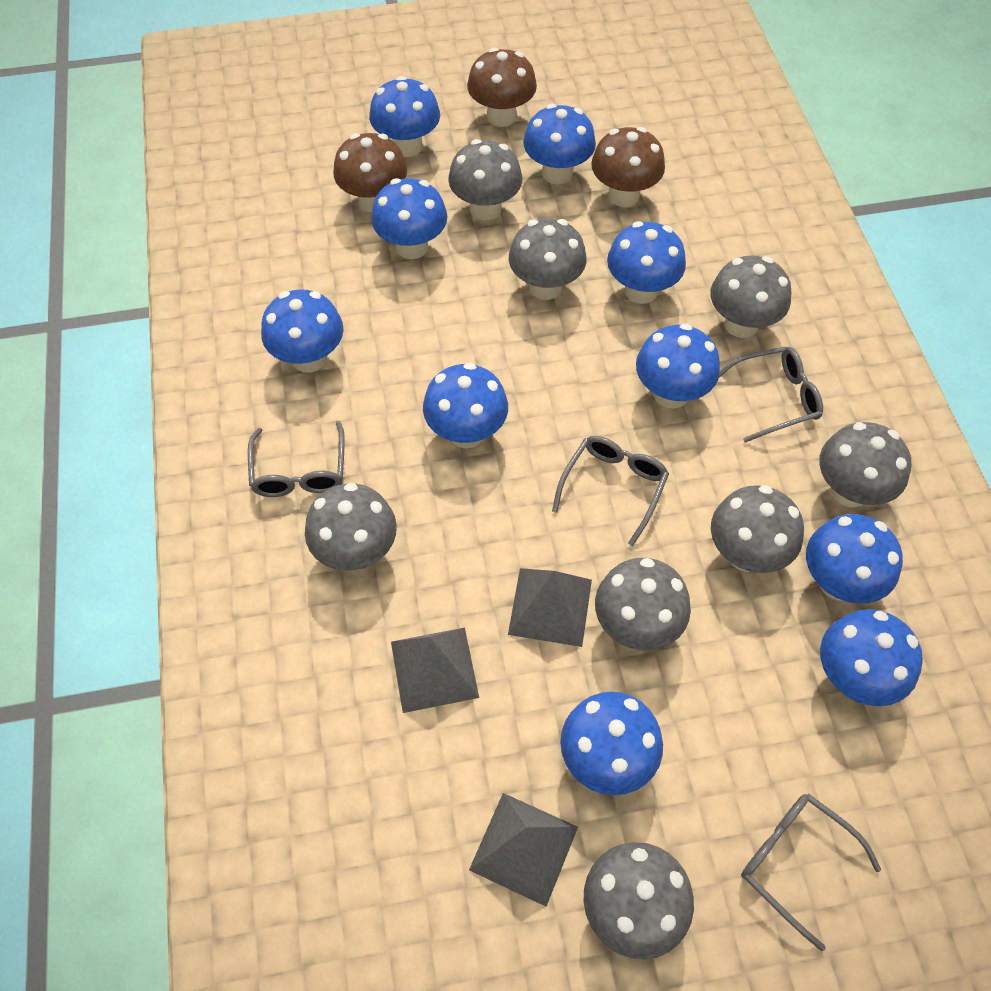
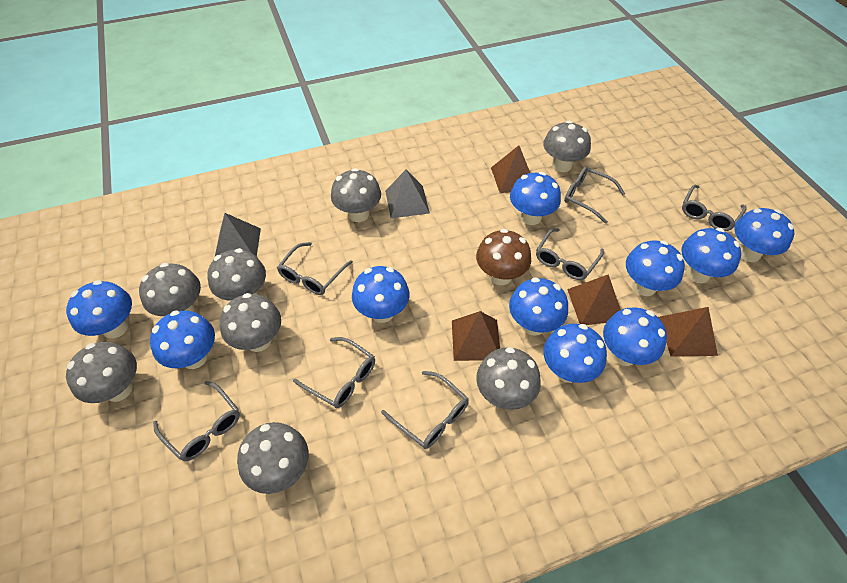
brown mushroom: [333,133,407,213] [467,47,537,127] [591,127,665,207] = 3 -> [476,229,531,285] = 1
brown pyramid: none = 0 -> [452,311,500,361] [491,145,530,193] [567,274,621,325] [658,307,718,357] = 4
grey glasses: [248,421,345,497] [552,436,669,546] [719,346,823,443] [741,793,881,951] = 4 -> [153,381,240,461] [277,242,353,295] [293,337,375,408] [381,371,469,449] [536,228,604,280] [564,167,625,224] [682,185,747,231] = 7
grey pyramid: [391,627,479,713] [469,793,578,907] [508,568,592,647] = 3 -> [215,213,261,257] [385,170,430,218] = 2

